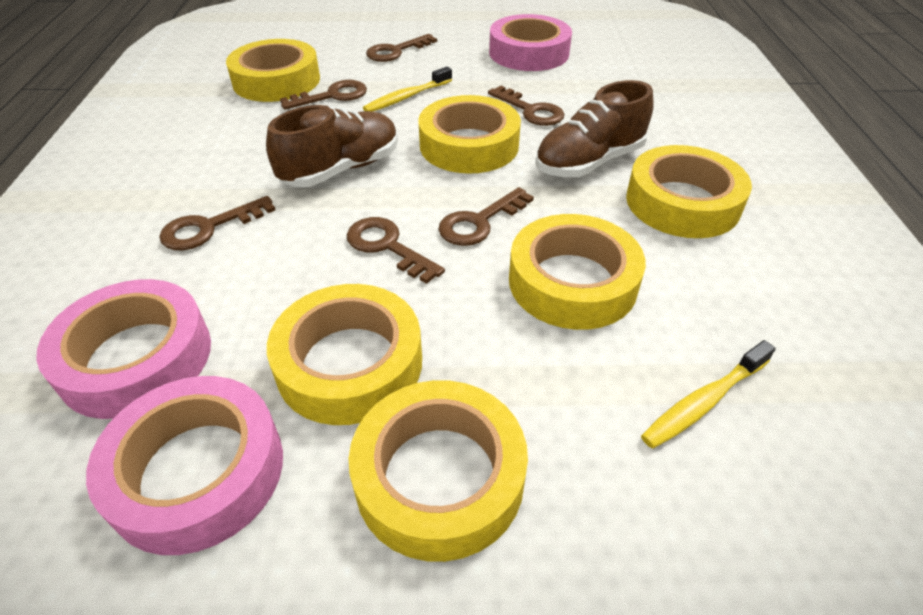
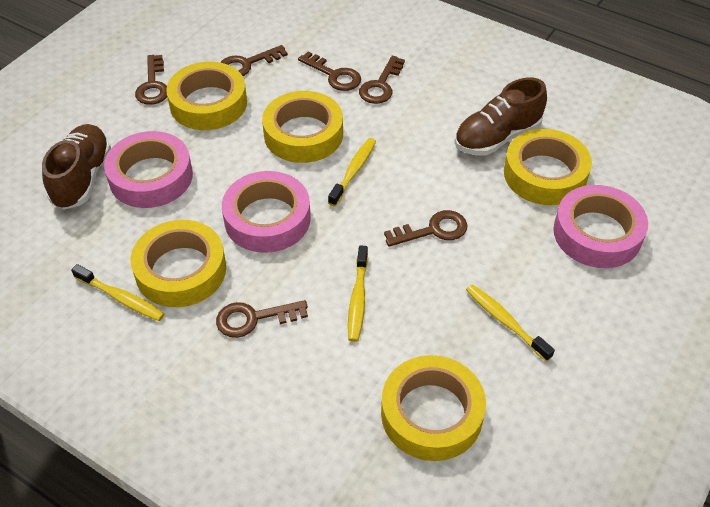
yellow tape: [226,39,320,102] [267,284,422,425] [349,380,528,562] [418,95,521,174] [509,214,646,330] [626,145,752,238] = 6 -> [131,220,226,307] [166,62,247,130] [262,91,343,163] [381,355,486,461] [504,129,592,205] = 5
yellow toothbrush: [363,66,452,112] [641,340,776,449] = 2 -> [71,264,165,321] [328,138,376,206] [348,245,368,342] [466,284,555,362] = 4

